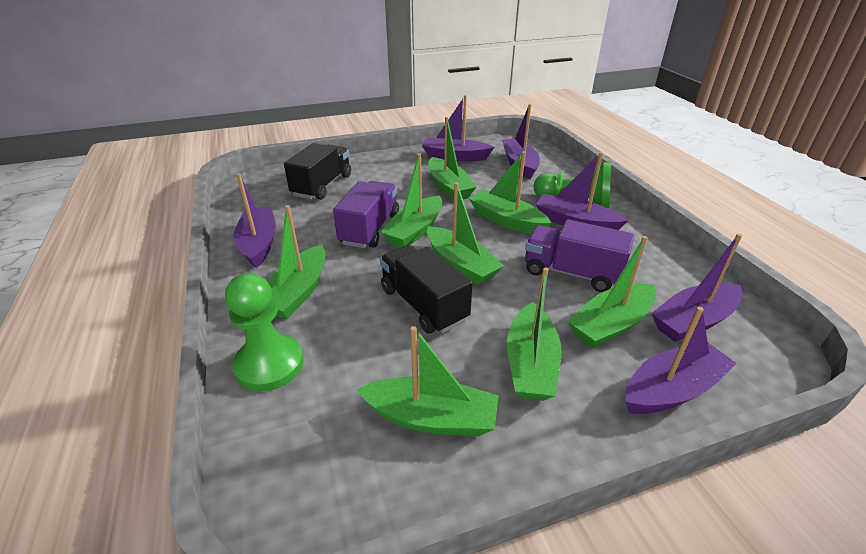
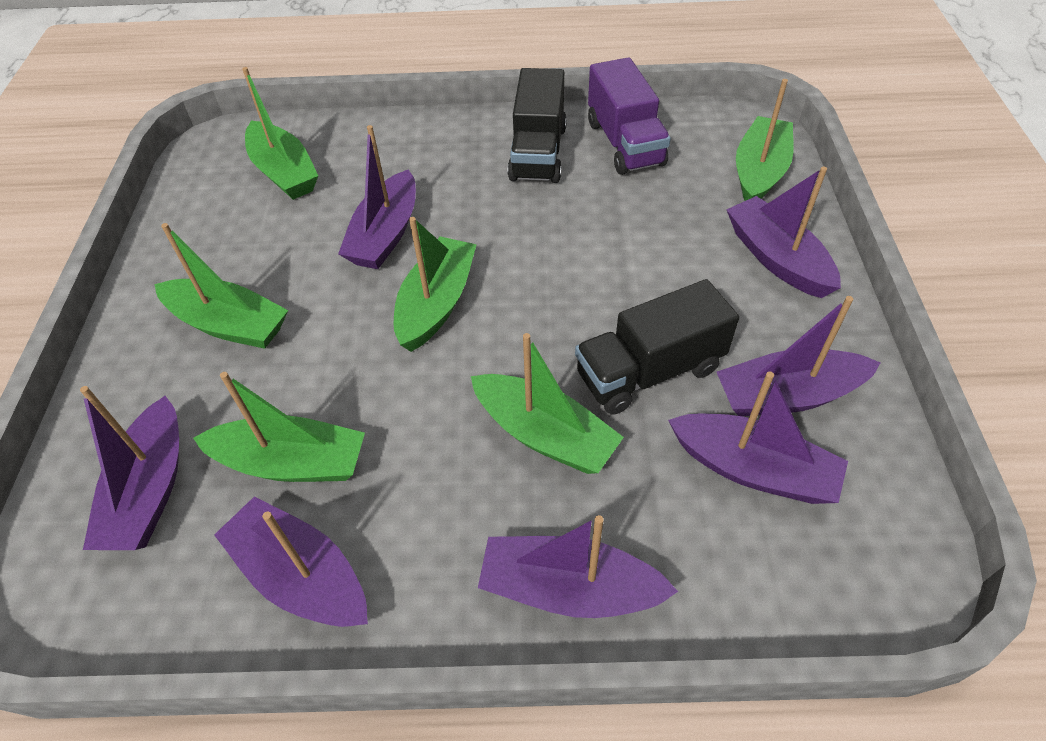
green boat: [268,205,325,319] [356,326,499,436] [381,153,442,248] [427,182,504,285] [428,117,476,200] [469,151,551,234] [507,268,561,401] [568,236,656,348] = 8 -> [154,223,288,349] [193,372,365,482] [242,67,318,200] [394,217,477,352] [471,333,624,474] [736,79,794,201] = 6
green pawn: [225,273,304,392] [534,162,611,208] = 2 -> none = 0
purple boat: [234,173,276,268] [422,95,494,161] [502,104,540,179] [536,152,629,230] [625,307,737,414] [651,233,743,342] = 6 -> [80,386,179,550] [214,497,368,627] [338,125,416,269] [478,515,678,618] [668,371,848,504] [717,296,881,416] [726,167,841,298] = 7
purple truck: [333,181,399,248] [525,219,634,292] = 2 -> [588,57,671,175] = 1

